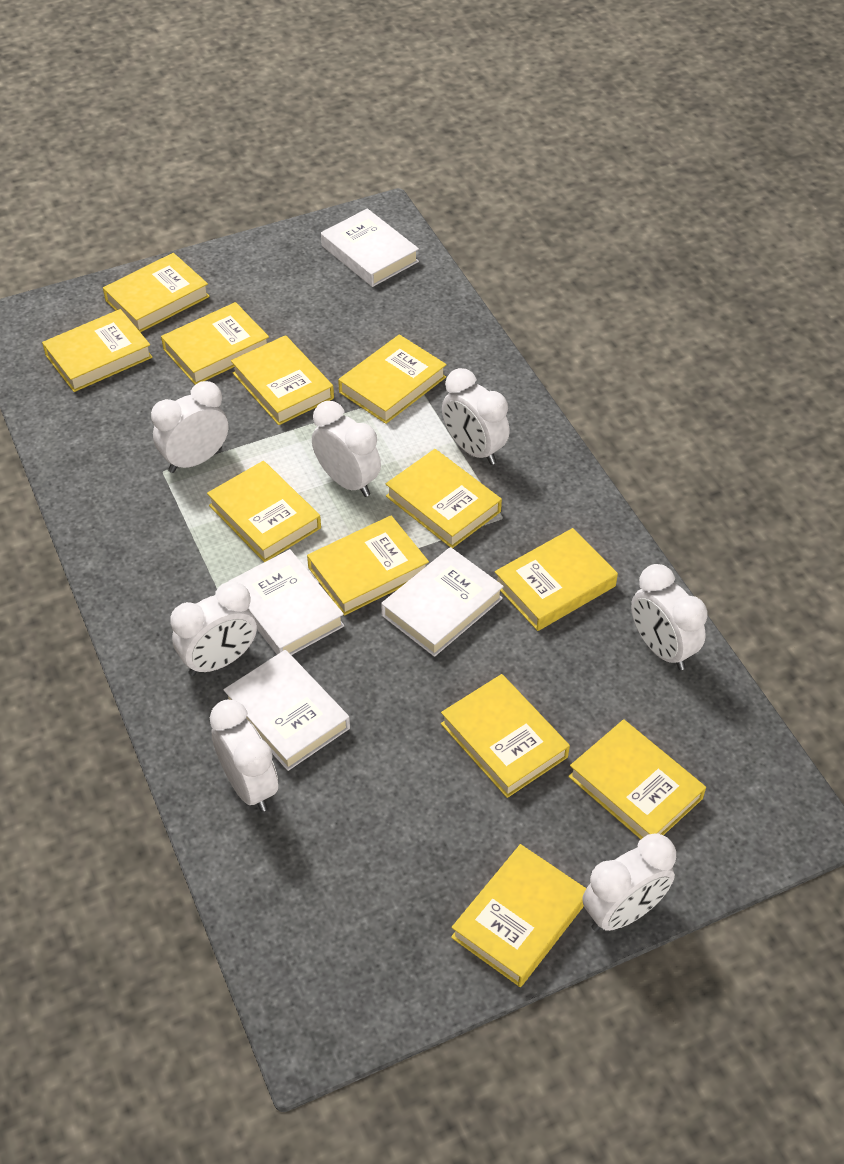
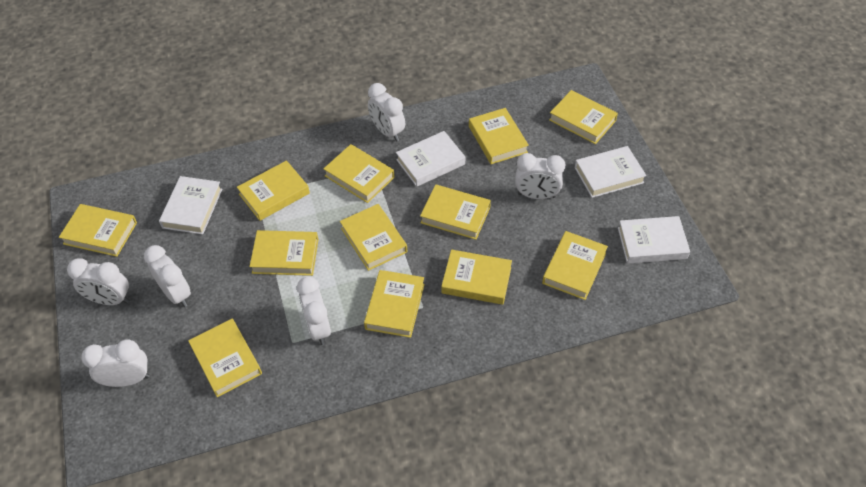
white clock: [151,381,228,473] [170,581,257,676] [210,700,278,812] [312,401,381,497] [442,368,510,465] [582,834,676,932] [631,564,707,670] = 7 -> [67,259,130,305] [81,339,150,387] [144,245,191,307] [297,277,331,345] [368,83,405,142] [515,153,565,199] = 6

